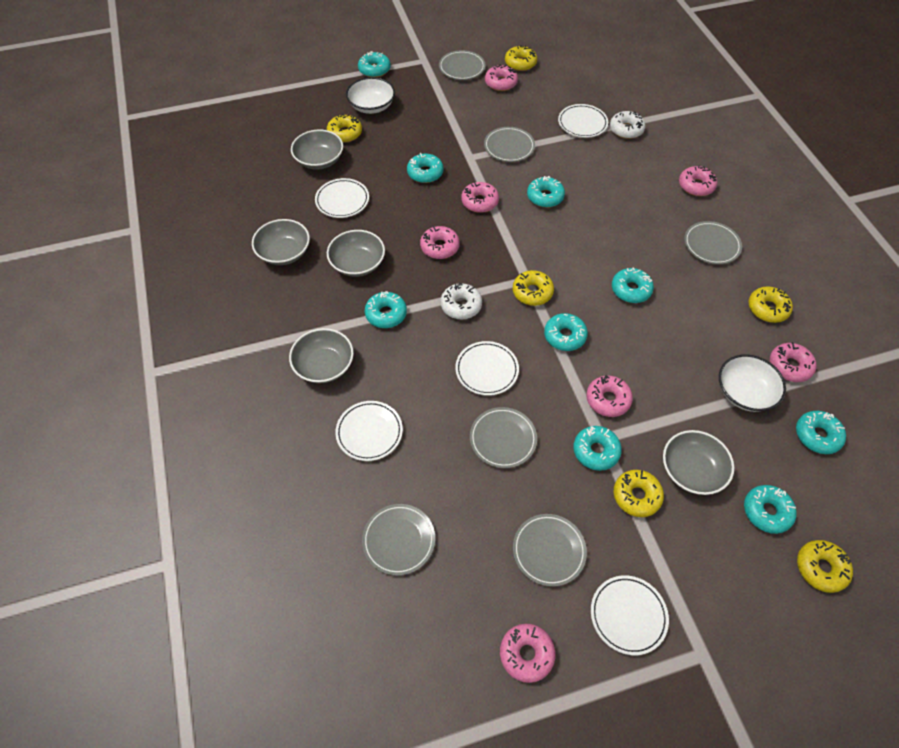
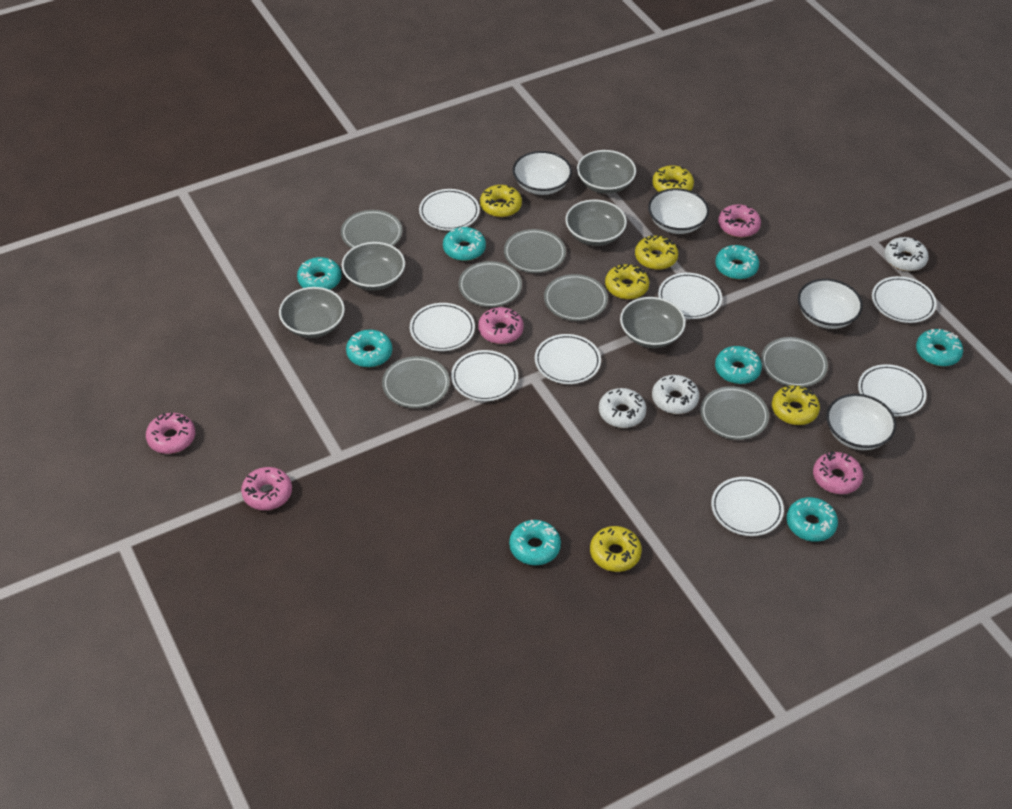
grey plate: [362,504,435,576] [439,50,486,80] [470,407,537,468] [484,127,535,162] [513,514,587,587] [684,221,742,264] = 6 -> [341,210,402,248] [382,356,450,408] [459,261,522,307] [504,229,566,273] [544,274,608,321] [700,386,769,440] [761,337,828,387] = 7
pink donut: [420,226,460,259] [461,181,499,213] [485,64,518,91] [500,624,555,683] [586,375,633,417] [679,166,717,196] [770,342,816,382] = 7 -> [146,413,195,454] [241,467,292,510] [478,307,524,344] [718,204,761,238] [813,451,863,494] = 5
turquoise donut: [358,51,391,77] [365,291,407,328] [407,153,444,183] [527,176,565,207] [544,313,588,351] [573,426,622,471] [612,267,654,303] [744,485,797,534] [796,411,846,454] = 9 -> [297,257,342,290] [346,330,392,367] [443,227,486,261] [509,520,561,565] [715,245,759,280] [715,346,762,384] [786,497,838,542] [916,329,963,366] = 8
white bowl: [346,77,395,114] [719,354,786,412] = 2 -> [513,151,572,195] [648,188,709,234] [798,279,863,329] [826,394,896,450] = 4
white donut: [441,283,482,319] [610,111,645,139] = 2 -> [599,388,646,428] [652,375,699,414] [884,237,929,271] = 3
white plate: [315,178,369,218] [335,401,403,461] [455,341,519,396] [558,104,608,138] [591,575,669,655] = 5 -> [410,303,475,351] [419,189,480,231] [451,350,518,401] [535,334,601,384] [658,273,722,319] [711,477,784,536] [858,364,927,416] [872,276,936,323] = 8

